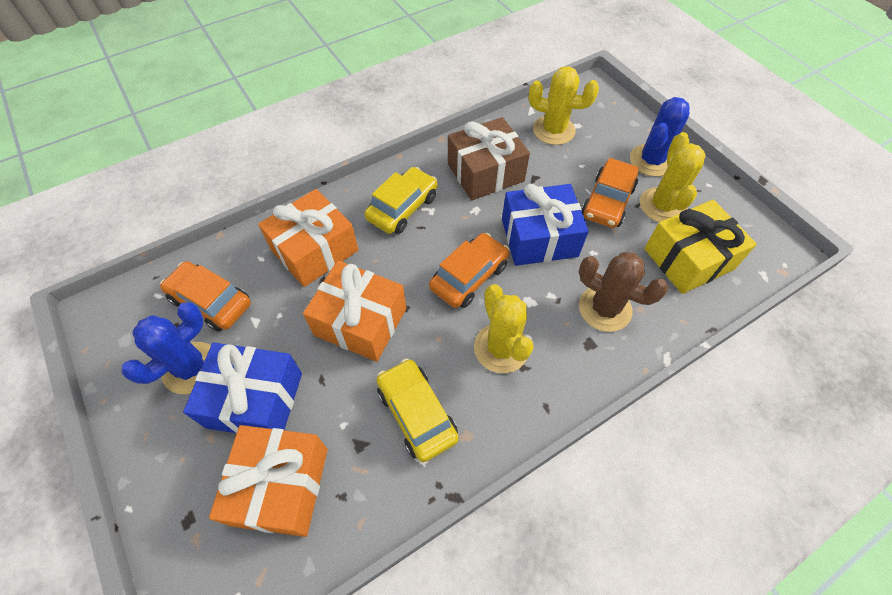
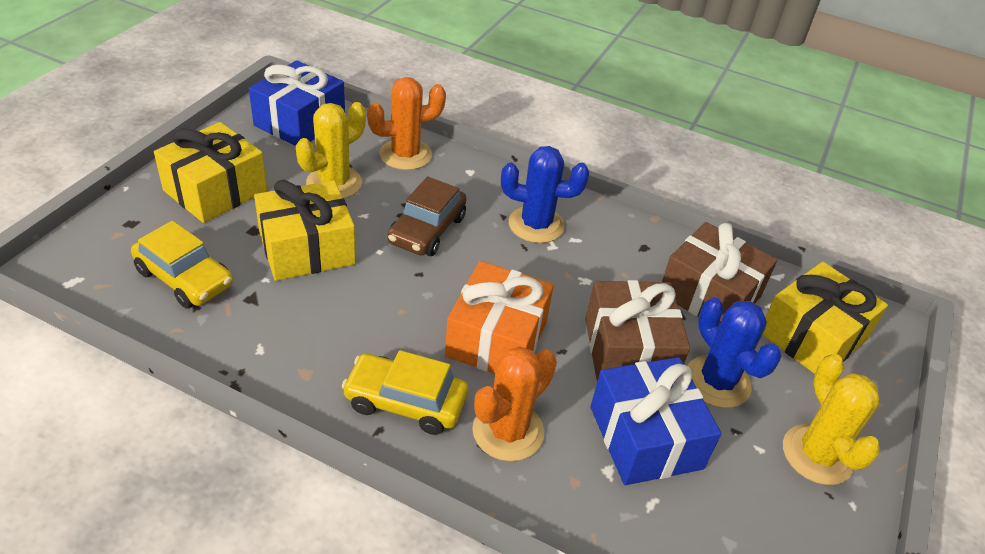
brown cactus: [579,252,668,332] = 1 -> none = 0
brown car: none = 0 -> [387,177,467,256] = 1
brown gift: [448,117,530,200] = 1 -> [585,280,690,381] [662,222,777,322] = 2
orange cactus: none = 0 -> [367,77,446,170] [472,346,557,461] = 2
orange car: [160,261,251,332] [429,233,509,308] [582,158,639,228] = 3 -> none = 0
orange gift: [209,425,328,537] [258,189,358,287] [303,260,406,362] = 3 -> [445,261,554,374] = 1
yellow cactus: [474,284,534,373] [529,66,599,145] [640,132,706,222] = 3 -> [296,102,366,198] [783,354,881,485] = 2
yellow gift: [644,200,757,294] = 1 -> [154,122,267,223] [254,180,356,281] [762,262,888,374] = 3

